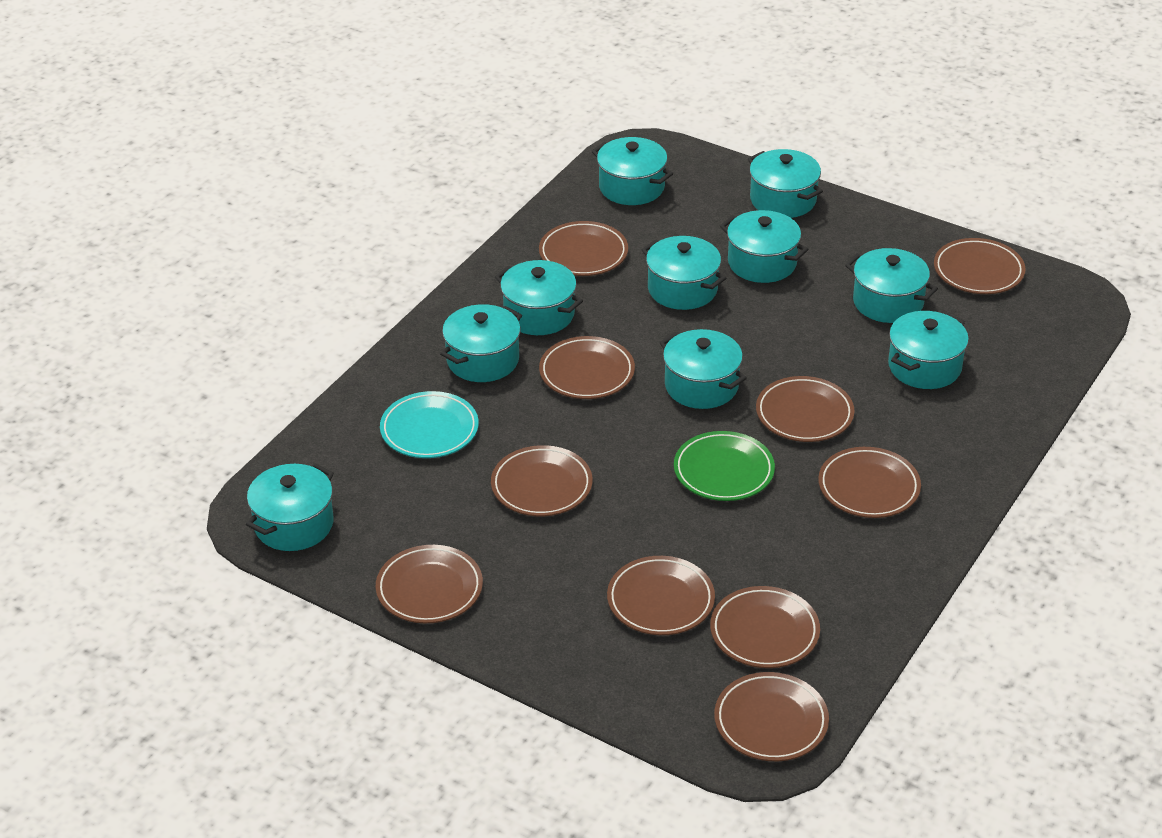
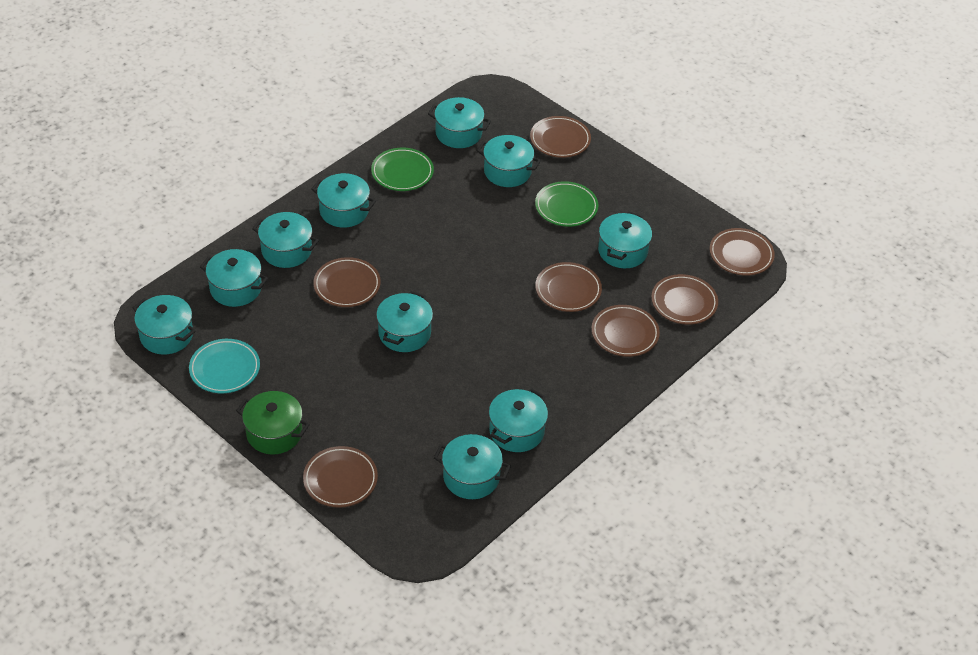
brown plate: [376,545,483,623] [491,445,593,516] [539,221,628,276] [539,336,635,399] [607,556,715,635] [710,586,820,668] [714,672,829,761] [756,376,854,442] [818,447,921,518] [934,238,1026,294] = 10 -> [303,446,378,508] [313,257,381,307] [530,116,591,158] [535,262,602,312] [591,305,660,357] [651,274,718,325] [710,228,775,276] = 7
green plate: [674,431,775,501] = 1 -> [371,148,434,191] [535,181,599,227] = 2
green pot: none = 0 -> [236,391,310,454] = 1

